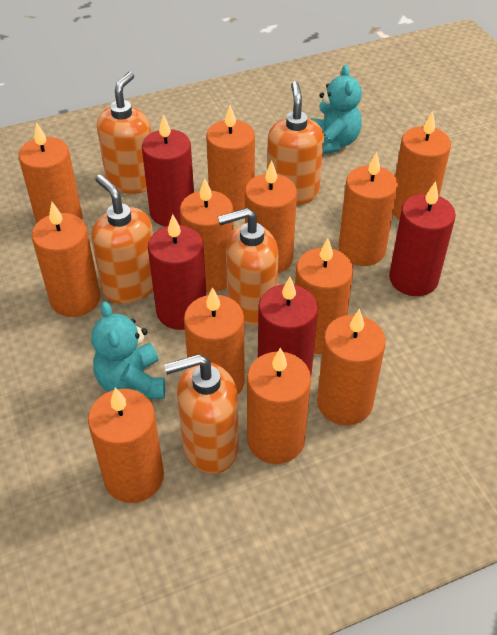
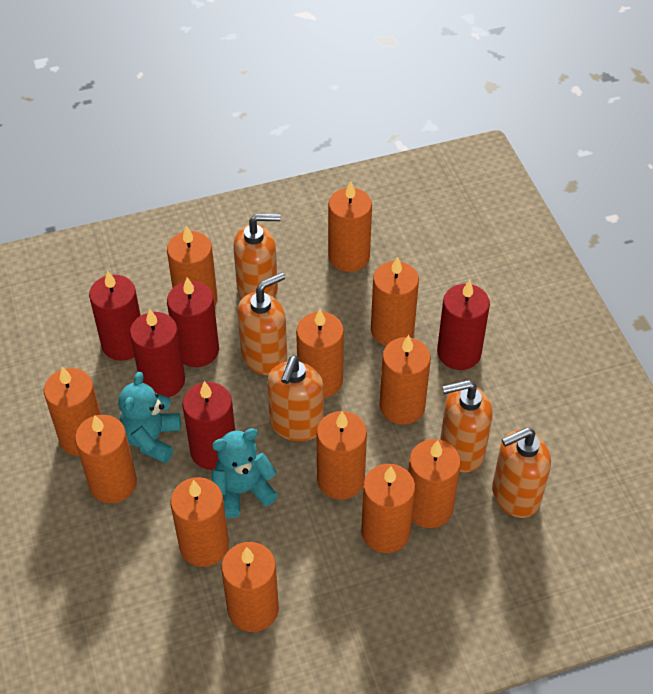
red candle: [142,114,194,227] [148,214,206,330] [258,277,318,375] [389,181,456,296] = 4 -> [89,270,141,361] [130,309,185,397] [167,277,219,367] [182,381,235,470] [437,280,490,370] = 5

